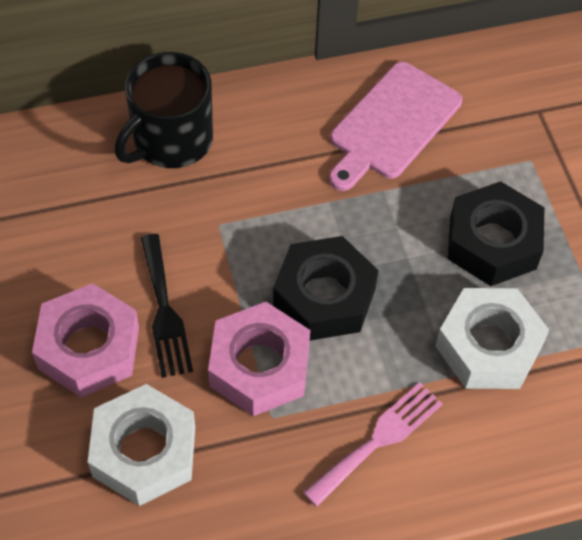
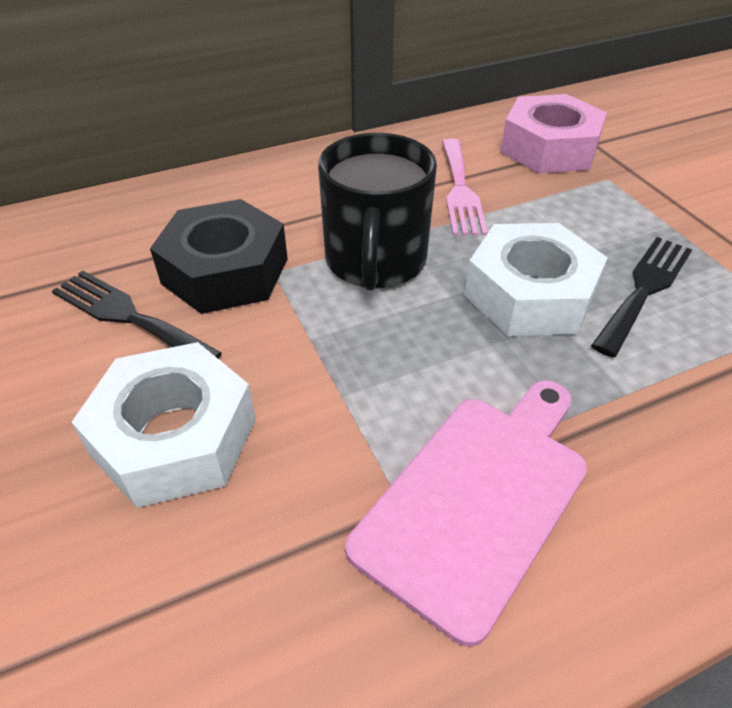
black fork: [141,234,193,378] = 1 -> [52,271,222,359] [591,237,692,357] = 2
black nut: [273,236,379,341] [447,181,545,286] = 2 -> [150,199,288,314] = 1
pink nut: [32,283,139,397] [208,302,310,416] = 2 -> [500,94,607,174] = 1

